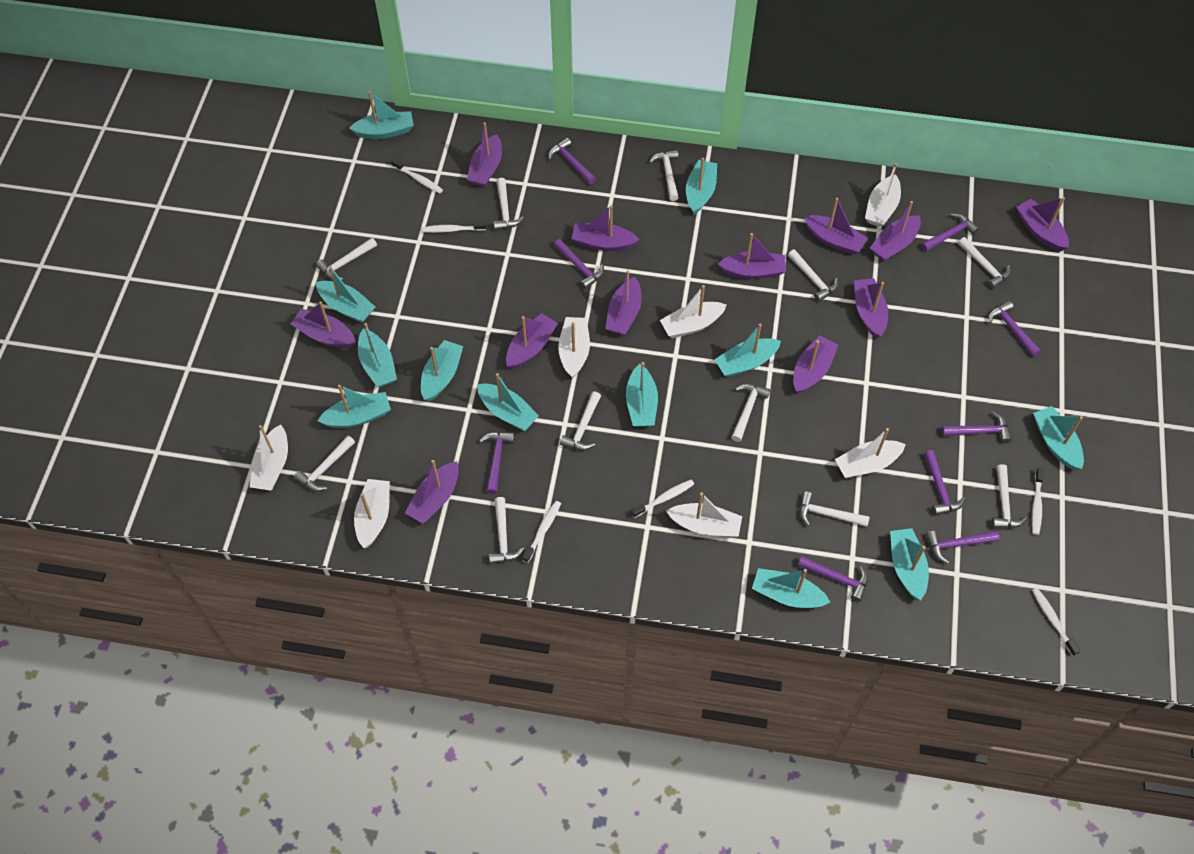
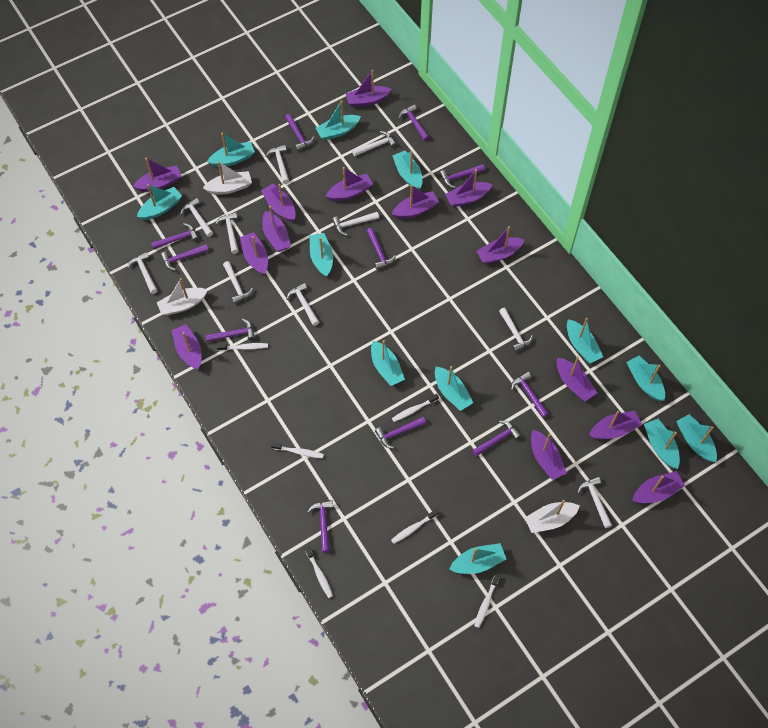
purple boat: [291,301,356,348] [405,460,459,524] [467,122,502,187] [506,313,558,369] [572,205,639,251] [606,270,642,335] [718,233,786,279] [793,336,838,394] [804,198,868,255] [854,278,888,338] [870,201,921,261] [1016,197,1069,252] = 12 -> [133,158,181,192] [172,324,202,370] [240,232,268,275] [261,184,296,222] [262,206,291,252] [326,167,373,201] [346,70,392,107] [392,185,439,219] [445,169,493,207] [476,226,525,264] [531,430,567,480] [557,357,597,401] [589,411,642,439] [632,471,685,503] = 14
purple hammer: [479,432,515,494] [549,138,596,184] [554,239,604,289] [798,556,868,602] [921,213,979,252] [924,450,966,515] [926,531,999,564] [941,412,1012,443] [988,301,1041,357] = 9 -> [151,223,199,250] [161,244,209,271] [205,319,255,342] [285,114,315,151] [307,500,333,553] [367,228,396,270] [375,417,426,449] [398,105,430,141] [439,164,485,188] [472,421,521,456] [511,372,549,418] = 11
white boat: [250,424,288,490] [354,479,390,548] [558,317,590,378] [660,285,727,338] [666,492,742,537] [835,428,906,478] [865,163,901,227] = 7 -> [157,278,208,316] [203,161,252,194] [525,500,580,533] = 3
white hammer: [294,436,355,491] [316,238,377,280] [489,497,524,564] [493,178,524,230] [560,391,601,450] [649,150,679,201] [731,384,770,442] [788,249,838,302] [800,491,869,527] [958,237,1011,289] [991,464,1027,528] = 11 -> [128,252,157,294] [181,198,213,237] [215,212,239,254] [223,261,253,304] [266,145,289,184] [286,283,319,326] [332,212,379,236] [352,131,397,156] [499,308,533,352] [577,477,612,528] = 10

